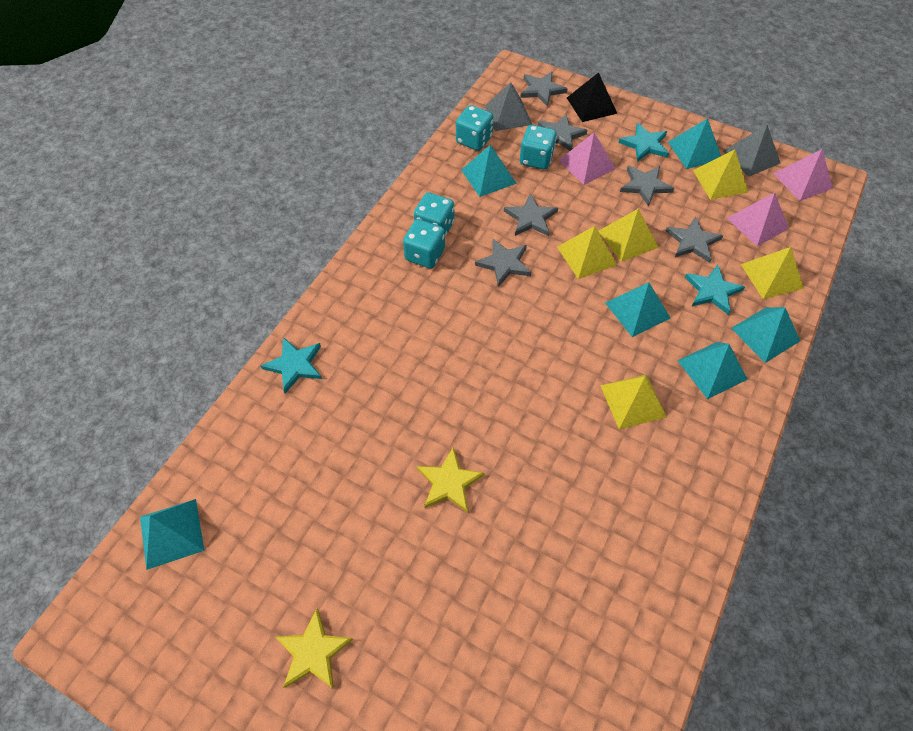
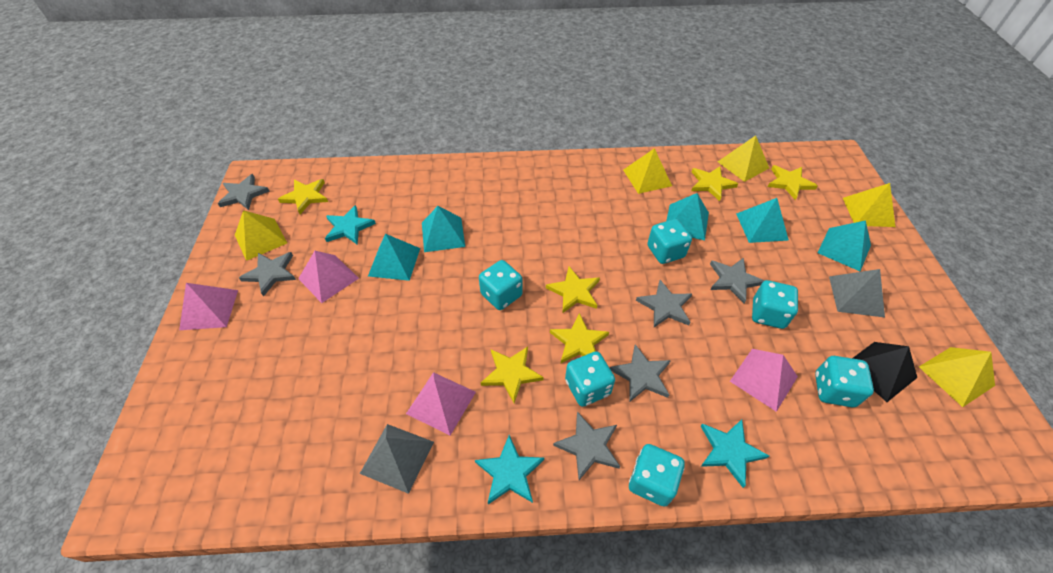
pink pyramid: [559,133,616,185] [727,193,789,246] [773,149,833,201] = 3 -> [179,283,238,330] [298,251,359,303] [406,372,476,436] [730,349,798,412] = 4
turquoise dice: [403,219,445,268] [414,192,454,237] [456,105,494,151] [520,125,557,169] = 4 -> [479,260,523,310] [565,351,615,407] [629,444,685,506] [647,219,692,264] [752,280,798,329] [815,356,874,407] = 6
turquoise pyramid: [140,499,205,570] [461,145,517,197] [605,282,671,337] [668,118,721,169] [677,342,748,399] [731,307,800,363] = 6 -> [368,234,420,281] [422,206,465,252] [666,193,709,240] [736,198,789,243] [817,220,871,271] = 5
yellow star: [276,609,353,689] [417,448,485,513] = 2 -> [278,179,328,214] [481,346,544,403] [546,267,600,313] [550,313,609,363] [691,166,738,201] [768,165,818,200] = 6

